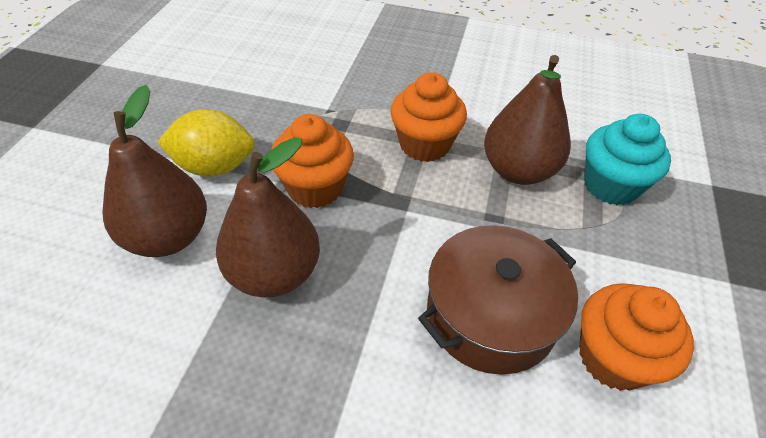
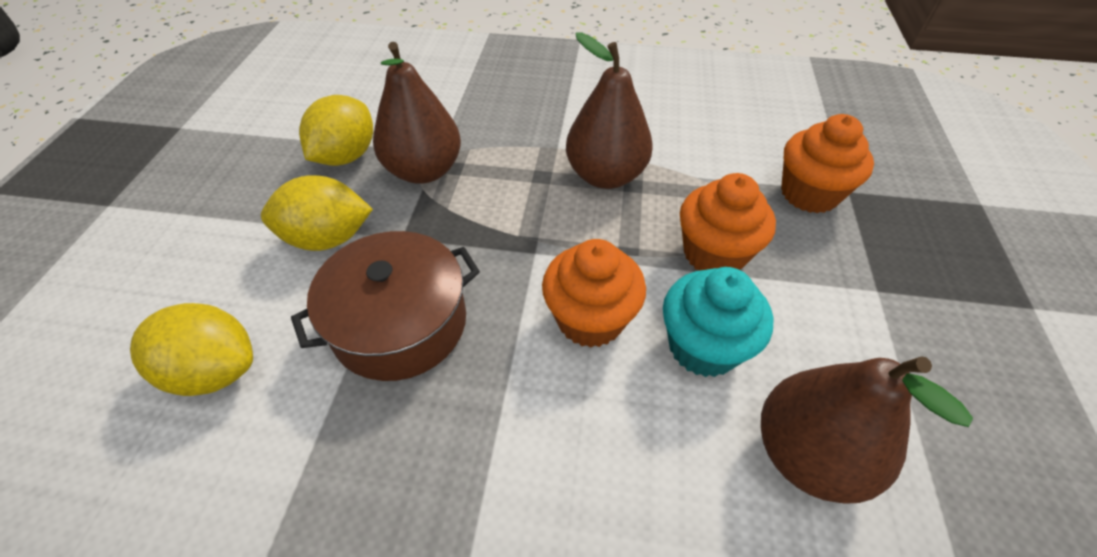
yellow lemon: [157,109,255,177] = 1 -> [130,303,253,396] [261,175,373,251] [299,95,373,166] = 3

